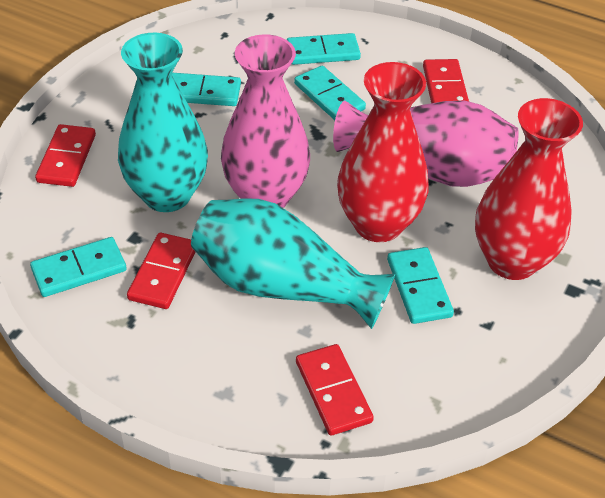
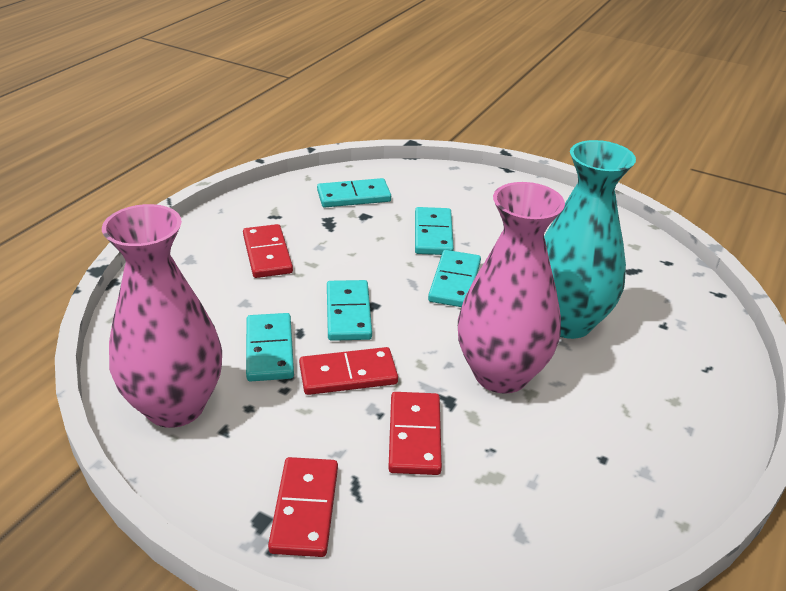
red vase: [337,62,429,242] [475,98,583,280] = 2 -> none = 0
turquoise vase: [118,33,208,212] [191,198,395,329] = 2 -> [544,140,636,339] = 1

